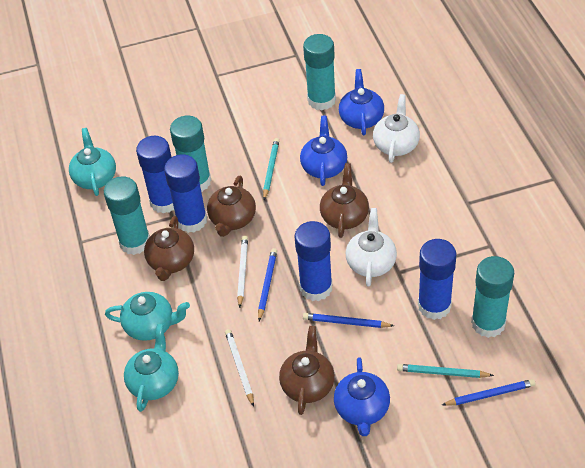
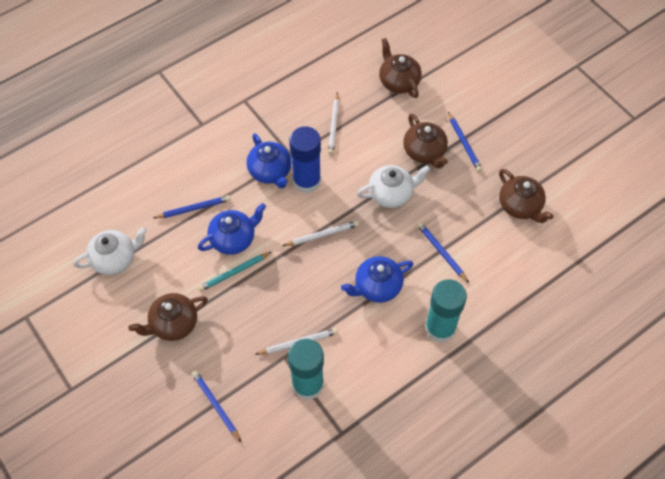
blue glue stick: [136,136,174,214] [164,154,207,233] [294,221,332,301] [418,239,456,320] = 4 -> [289,126,321,194] = 1
blue pencil: [258,248,277,321] [303,313,394,328] [442,379,536,406] = 3 -> [153,195,231,218] [192,370,241,442] [417,222,469,283] [448,112,482,172] = 4
turquoise glue stick: [104,176,150,255] [170,116,211,192] [303,34,336,110] [471,256,514,338] = 4 -> [288,339,324,400] [425,279,467,343] = 2
turquoise pencil: [263,138,279,200] [397,364,494,378] = 2 -> [198,252,272,292] = 1
turquoise teapot: [69,128,116,196] [105,292,190,341] [124,324,179,412] = 3 -> none = 0
white pencil: [225,329,254,407] [237,236,248,308] = 2 -> [255,328,338,355] [283,221,359,246] [328,92,339,155] = 3

